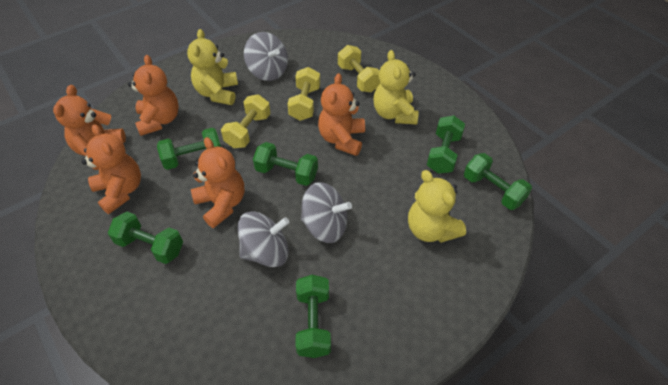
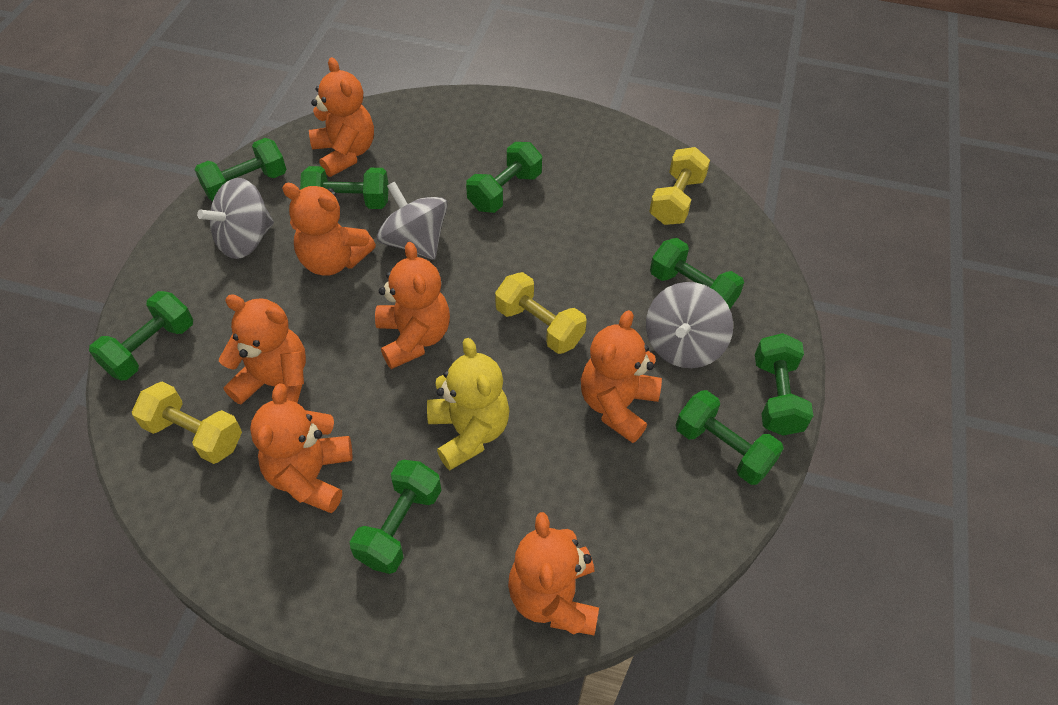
green dumbbell: [108,212,183,264] [157,128,221,170] [253,142,318,186] [296,275,331,358] [427,115,465,174] [464,153,532,210] = 6 -> [89,291,193,381] [195,138,287,201] [300,166,389,209] [350,460,441,574] [466,142,542,213] [650,238,744,309] [676,390,784,485] [755,333,813,436] = 8
orange teddy bear: [53,85,126,157] [82,124,141,214] [128,55,179,136] [191,137,244,228] [318,73,365,156] = 5 -> [219,294,306,404] [250,383,352,513] [282,183,376,276] [309,57,374,177] [375,242,450,369] [508,512,599,635] [581,310,662,443] = 7
yellow teddy bear: [187,29,238,105] [373,50,419,125] [408,170,466,243] = 3 -> [427,338,509,470] = 1

